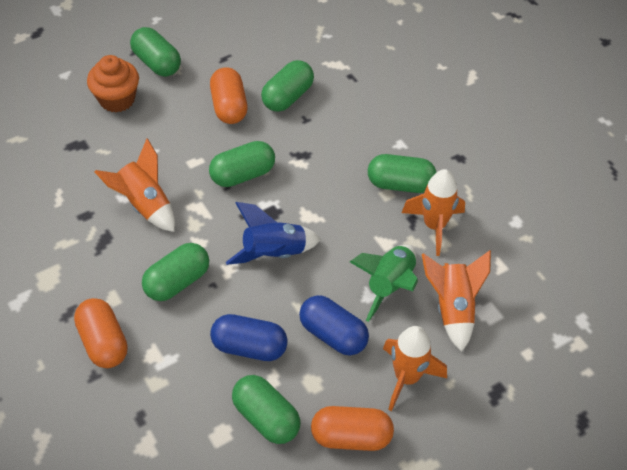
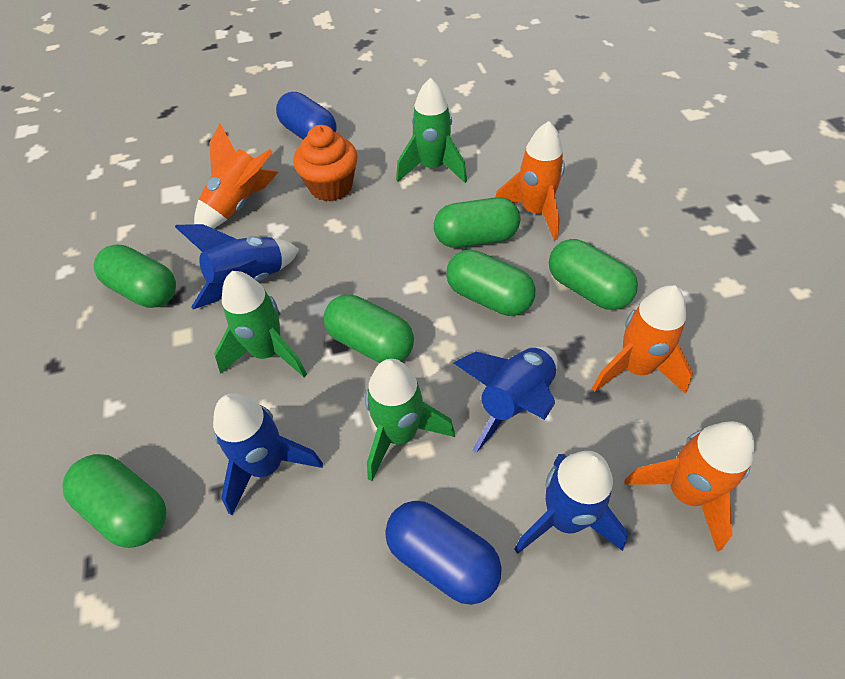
blue rocket: [226,202,321,265] = 1 -> [175,224,299,309] [213,393,323,515] [454,347,557,453] [515,451,628,554] = 4
green rocket: [350,245,418,322] = 1 -> [214,271,307,377] [365,359,455,481] [396,77,467,183] = 3
orange capsule: [74,298,128,368] [210,67,247,124] [311,406,394,451] = 3 -> none = 0

